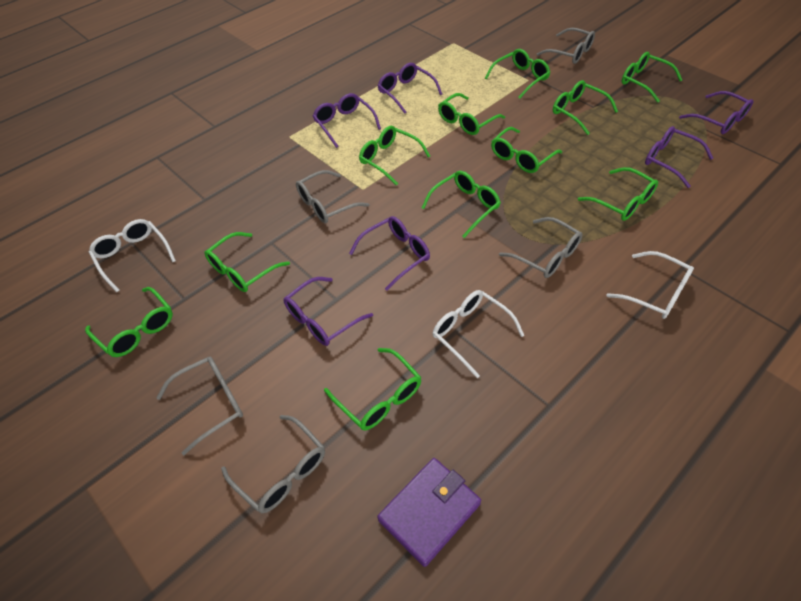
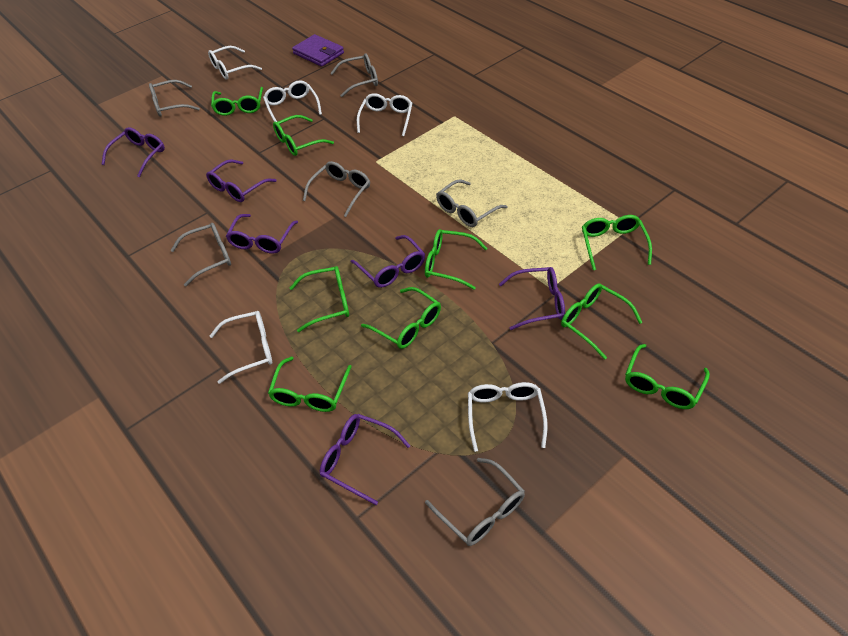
green glasses: [85,287,173,357] [204,232,290,292] [324,348,421,430] [359,126,430,186] [422,171,501,238] [438,93,505,135] [485,49,550,99] [491,127,562,173] [553,80,618,135] [578,167,658,221] [622,52,682,103] = 11 -> [211,87,263,116] [268,357,352,412] [273,115,334,156] [290,266,349,332] [361,287,441,349] [425,229,487,290] [561,284,643,360] [582,215,652,270] [625,344,710,409] = 9
grey glasses: [156,357,243,455] [221,415,325,513] [296,170,370,223] [499,217,582,278] [537,28,595,64] = 5 -> [149,80,200,117] [171,223,231,287] [303,161,370,217] [331,53,378,97] [425,458,525,546] [436,179,507,227] = 6
white glasses: [89,219,176,292] [432,290,524,378] [606,251,694,319] = 3 -> [208,46,262,80] [210,311,272,384] [263,80,322,122] [357,93,412,136] [468,382,548,452] = 5

